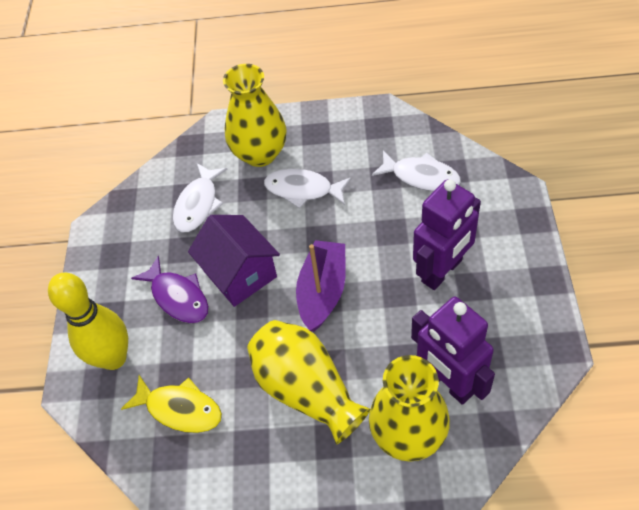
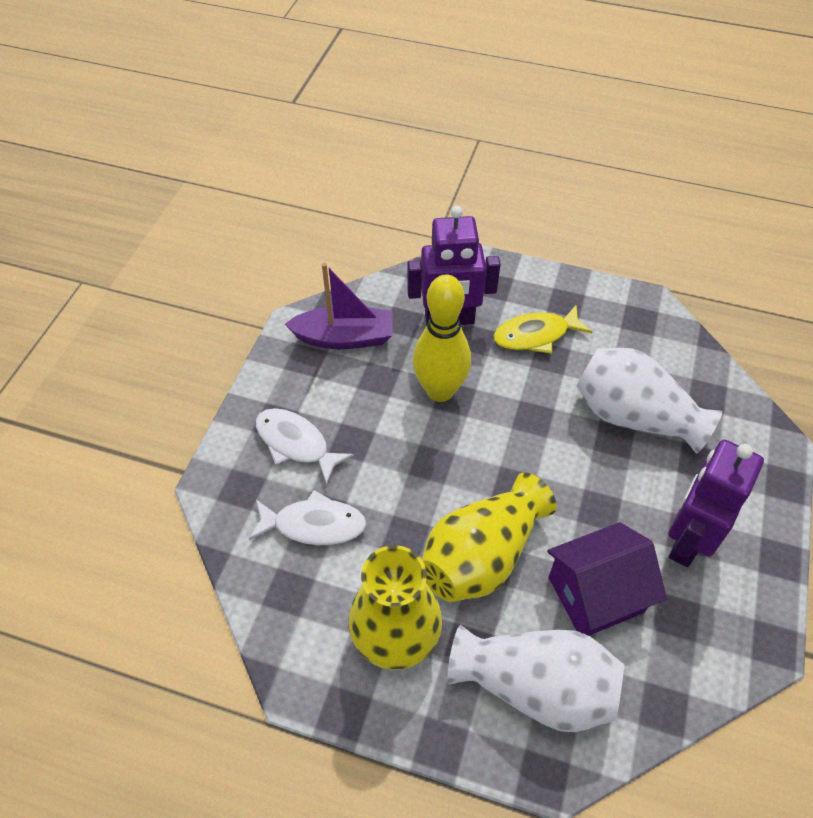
purple fish: [131,256,209,323] = 1 -> none = 0
white fish: [173,163,227,232] [264,169,351,208] [372,150,461,191] = 3 -> [249,490,367,545] [256,408,354,485] = 2
white vase: none = 0 -> [447,625,624,732] [576,348,722,454] = 2
yellow vase: [223,64,287,167] [247,320,370,444] [369,355,450,462] = 3 -> [349,545,442,670] [422,473,557,602] = 2

